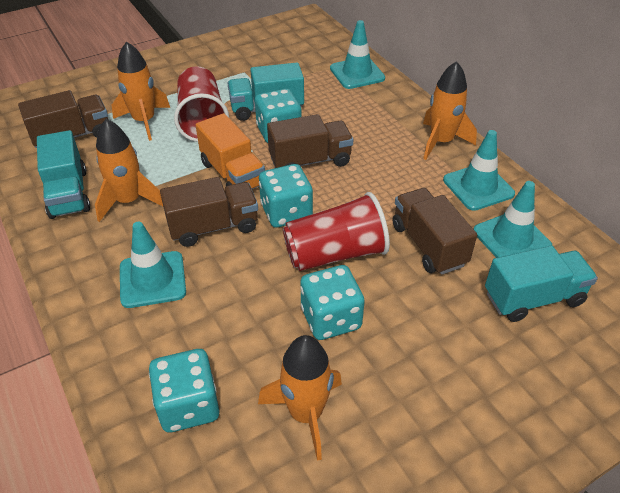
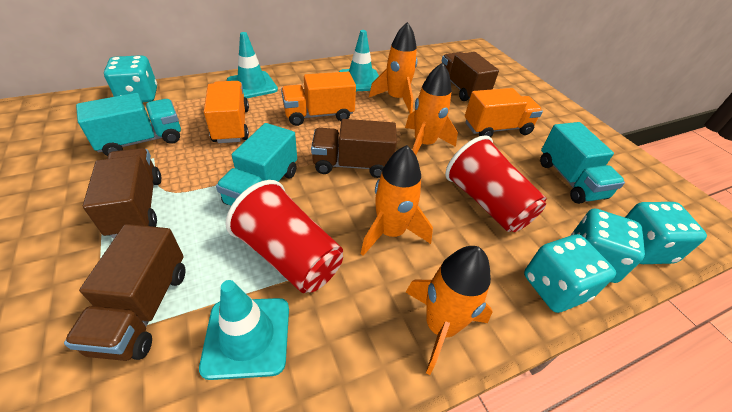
orange truck: [196,113,265,189] = 1 -> [204,81,249,143] [281,72,356,126] [465,88,543,137] = 3
turquoise traffic cone: [120,222,186,308] [330,20,385,89] [443,130,515,211] [474,181,552,258] = 4 -> [199,280,289,380] [227,32,278,98] [339,30,379,91] = 3

